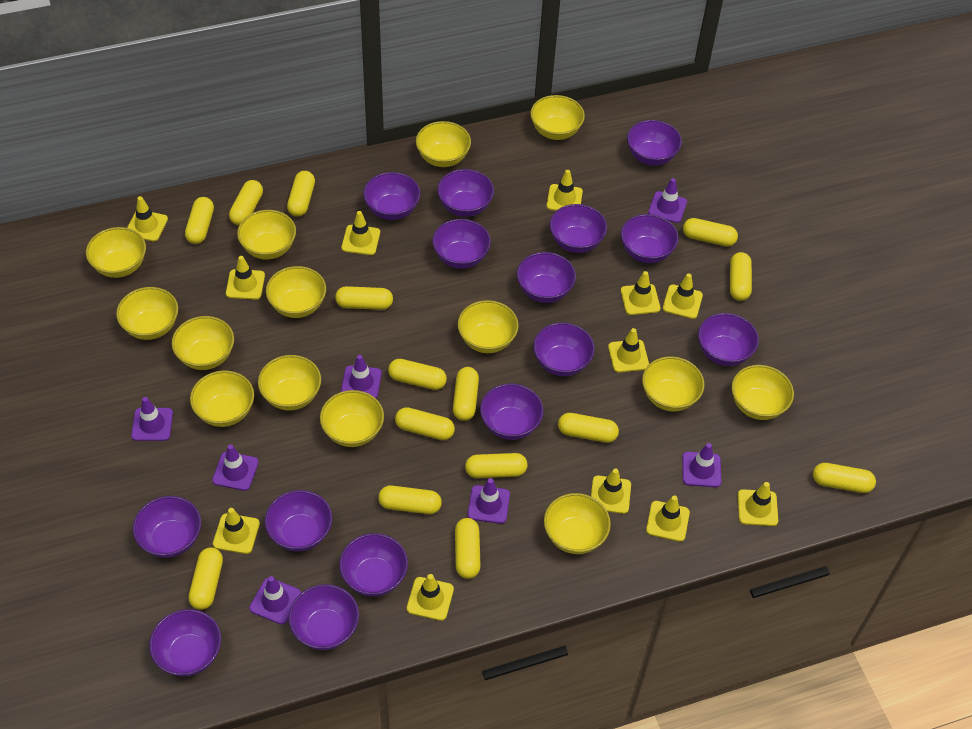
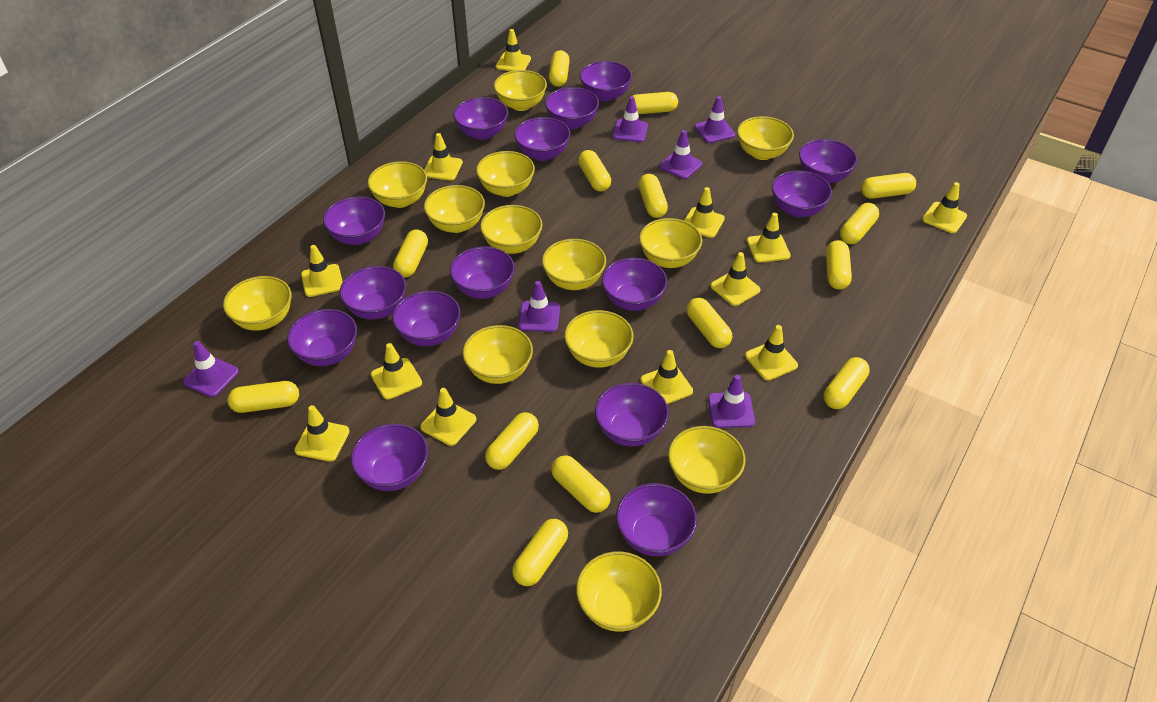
purple traffic cone: [131,397,173,441] [212,444,259,491] [249,576,301,625] [341,355,382,398] [468,478,510,524] [648,178,687,223] [682,443,721,487] = 7 -> [183,341,239,397] [518,281,560,332] [613,96,648,142] [659,130,703,179] [695,96,735,143] [708,375,755,428] = 6
yellow bowl: [86,227,146,278] [116,287,178,340] [172,316,234,370] [190,371,254,427] [237,210,296,259] [258,355,321,411] [266,266,326,318] [320,390,384,447] [416,121,471,167] [458,300,519,353] [530,95,585,140] [544,493,611,554] [642,356,705,412] [732,365,794,420] = 14 -> [223,276,292,330] [368,161,427,208] [424,185,485,233] [463,325,533,384] [476,151,535,197] [480,205,542,254] [494,70,547,111] [542,239,606,290] [564,310,634,368] [576,552,662,632] [639,218,702,268] [668,426,745,494] [737,116,794,160] = 13
yellow capsule: [185,197,214,244] [189,548,223,610] [229,180,263,225] [287,171,315,217] [335,286,393,310] [378,485,442,514] [388,359,447,390] [395,407,455,440] [453,367,479,421] [455,518,481,579] [465,453,528,478] [558,413,619,443] [683,218,738,247] [730,252,752,301] [813,463,876,493] = 15 -> [227,381,299,413] [393,229,428,277] [485,412,539,470] [512,519,568,586] [549,50,570,87] [551,455,610,513] [578,150,611,192] [627,92,678,114] [638,174,668,218] [686,298,732,348] [824,357,870,409] [826,240,852,289] [840,203,879,244] [861,173,916,199] = 14

